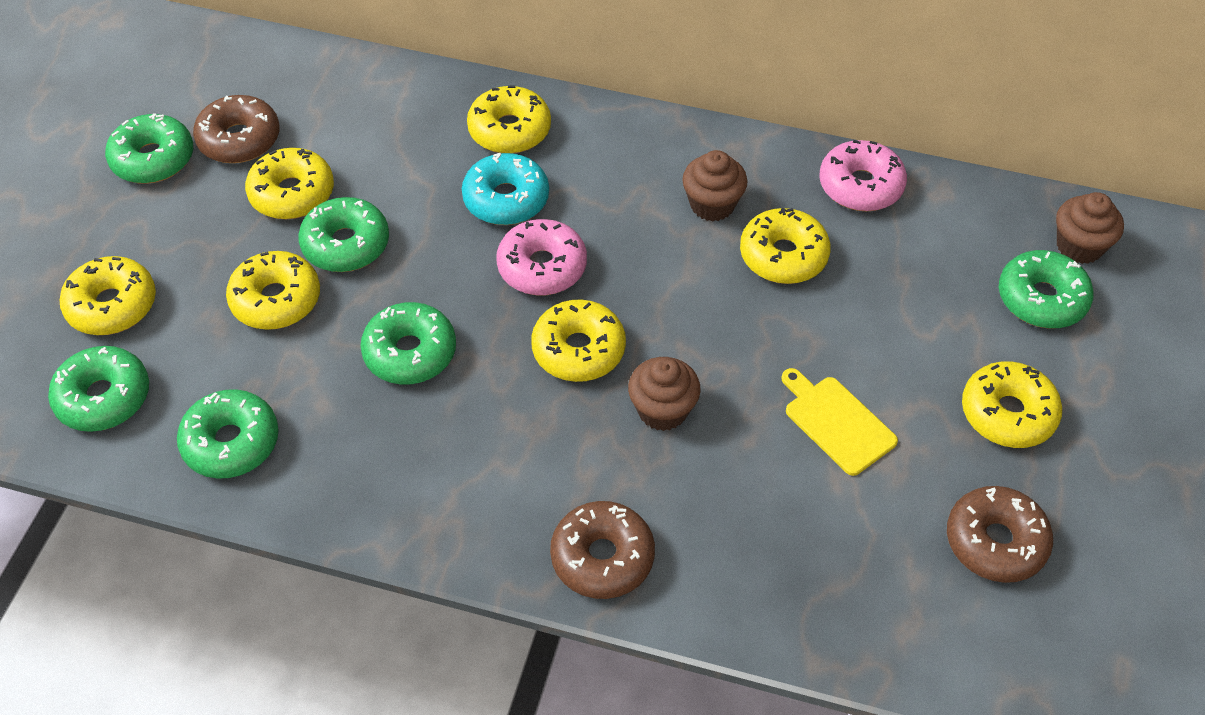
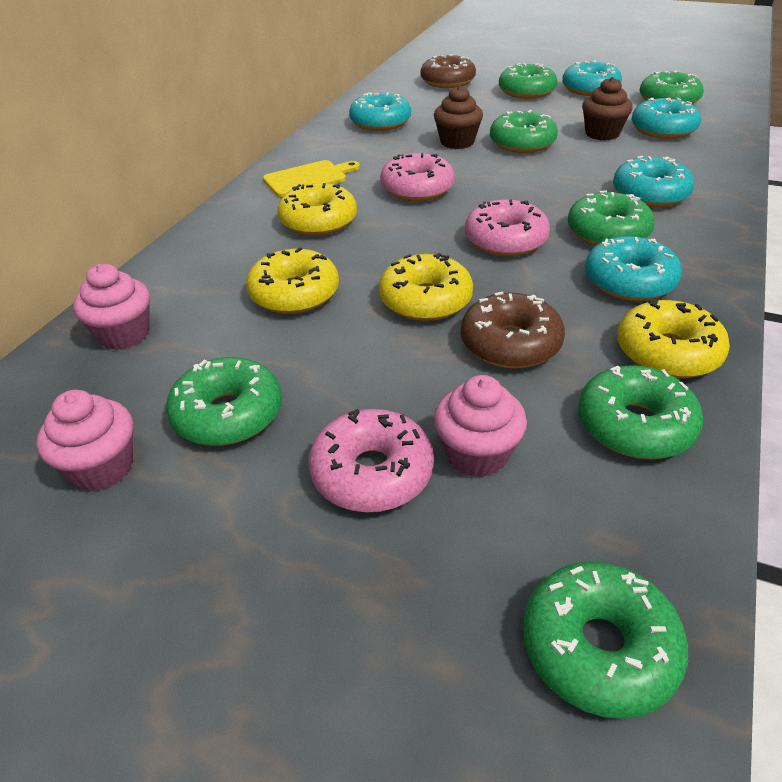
brown cupcake: [628,357,701,431] [682,150,747,221] [1056,192,1124,264] = 3 -> [434,85,483,149] [582,77,633,141] = 2
brown donut: [193,95,279,163] [550,501,655,599] [947,486,1053,583] = 3 -> [420,54,476,88] [461,292,565,369] = 2
green donut: [48,346,149,432] [105,114,193,184] [177,389,279,478] [298,197,389,272] [360,302,456,384] [999,250,1094,328] = 6 -> [166,357,282,446] [490,110,558,153] [499,63,557,99] [523,562,688,719] [568,190,655,246] [578,365,703,459] [640,70,704,104] = 7
pink cupcake: none = 0 -> [36,390,133,491] [73,264,150,350] [434,375,527,477] = 3
pink donut: [496,219,587,295] [819,140,907,211] = 2 -> [308,409,434,513] [380,153,455,201] [465,199,550,257] = 3
turquoise donut: [462,153,549,225] = 1 -> [349,93,411,131] [562,60,622,96] [585,236,682,301] [613,156,694,207] [632,98,701,139] = 5
yellow donut: [60,256,156,335] [226,251,320,330] [245,148,334,219] [467,86,551,153] [531,300,626,382] [740,208,831,284] [962,361,1062,448] = 7 -> [246,247,339,314] [277,183,357,236] [379,253,473,321] [617,299,730,378] = 4

